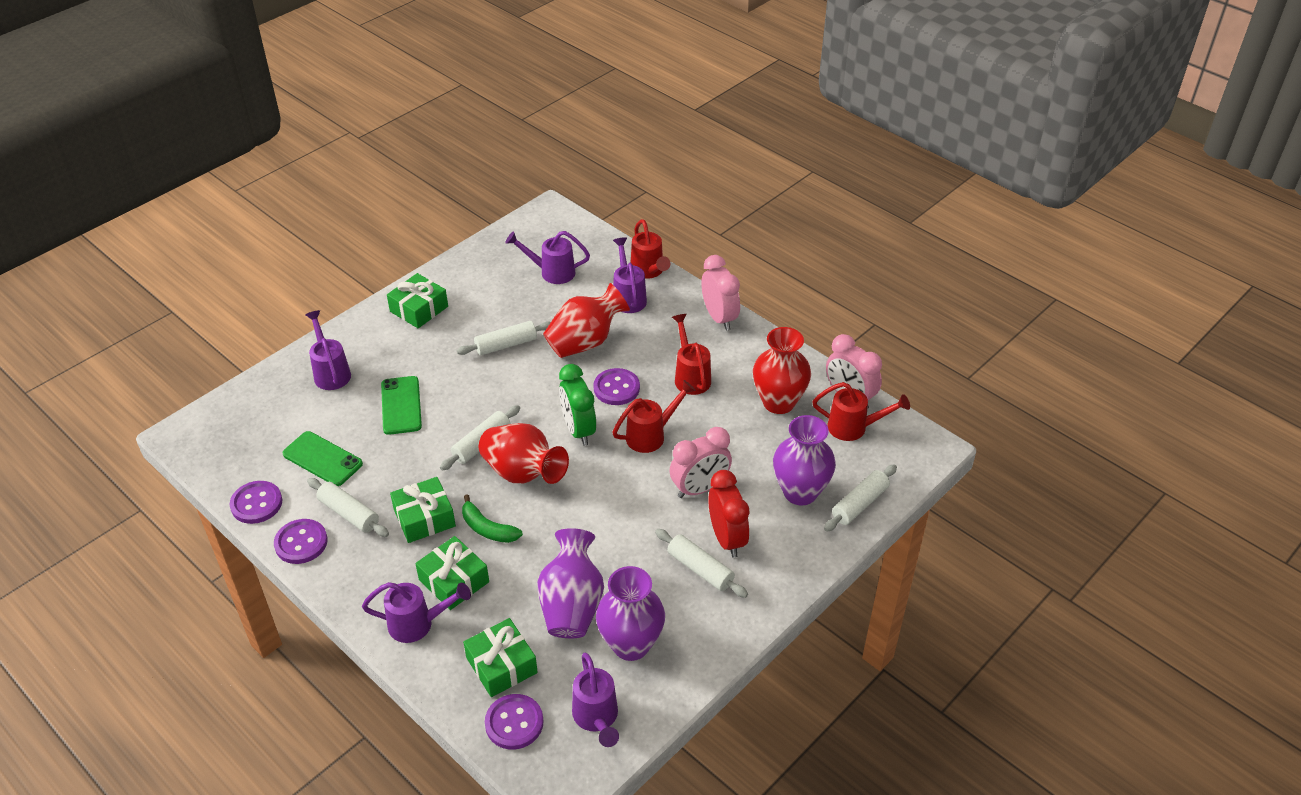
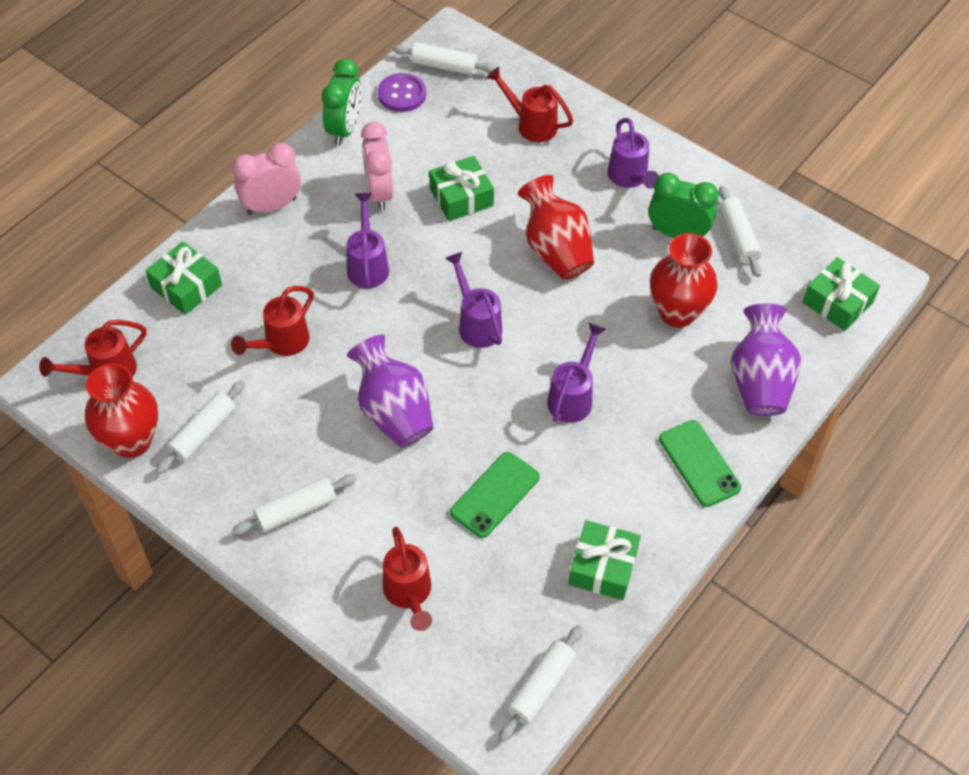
green banana: [462,494,523,543] = 1 -> none = 0
green clock: [559,364,596,446] = 1 -> [322,58,362,145] [648,173,719,238] = 2
pink clock: [669,427,732,498] [701,255,740,331] [826,334,882,409] = 3 -> [233,143,301,215] [361,122,393,211] = 2
purple button: [229,481,282,524] [274,519,328,564] [485,694,544,750] [593,368,640,405] = 4 -> [378,73,426,112] = 1
purple vase: [537,528,604,638] [596,566,665,661] [773,415,836,505] = 3 -> [347,334,433,447] [731,303,801,416] = 2
purple watering can: [305,310,351,390] [362,582,471,643] [505,231,590,284] [572,653,619,747] [613,237,647,313] = 5 -> [346,193,389,288] [445,252,502,348] [547,323,606,423] [608,118,659,188] = 4
red clock: [708,470,749,558] = 1 -> none = 0

